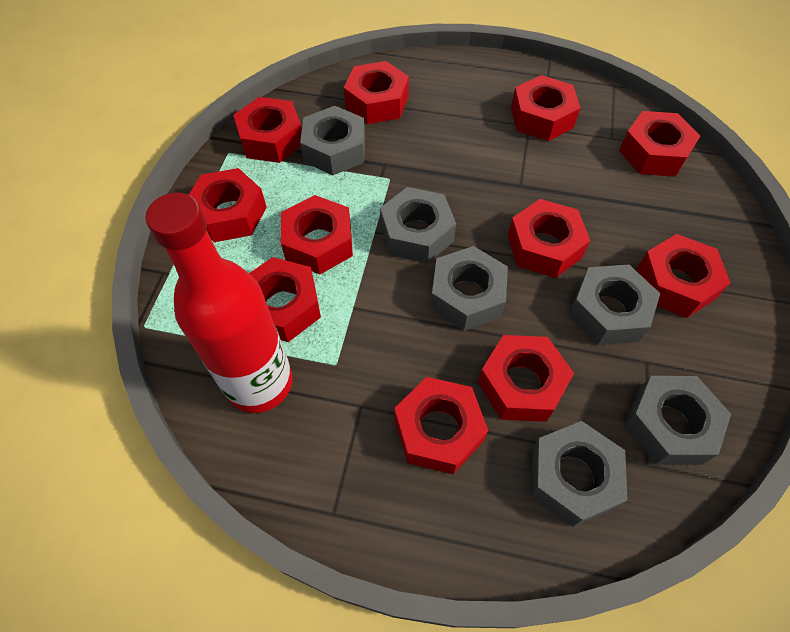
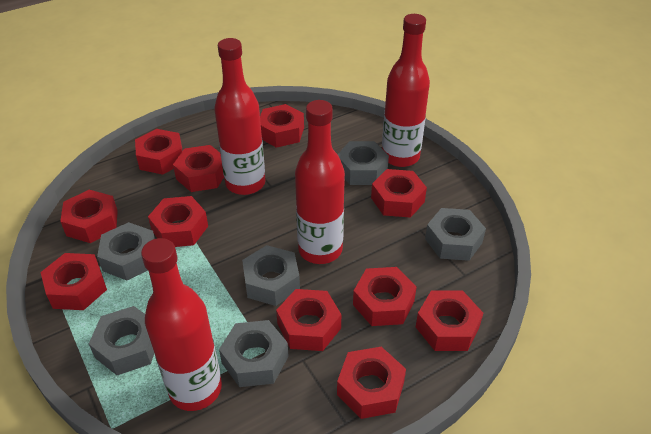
red bottle: [145,193,292,413] = 1 -> [141,238,222,411] [214,38,266,195] [295,100,345,264] [382,14,430,167] = 4

